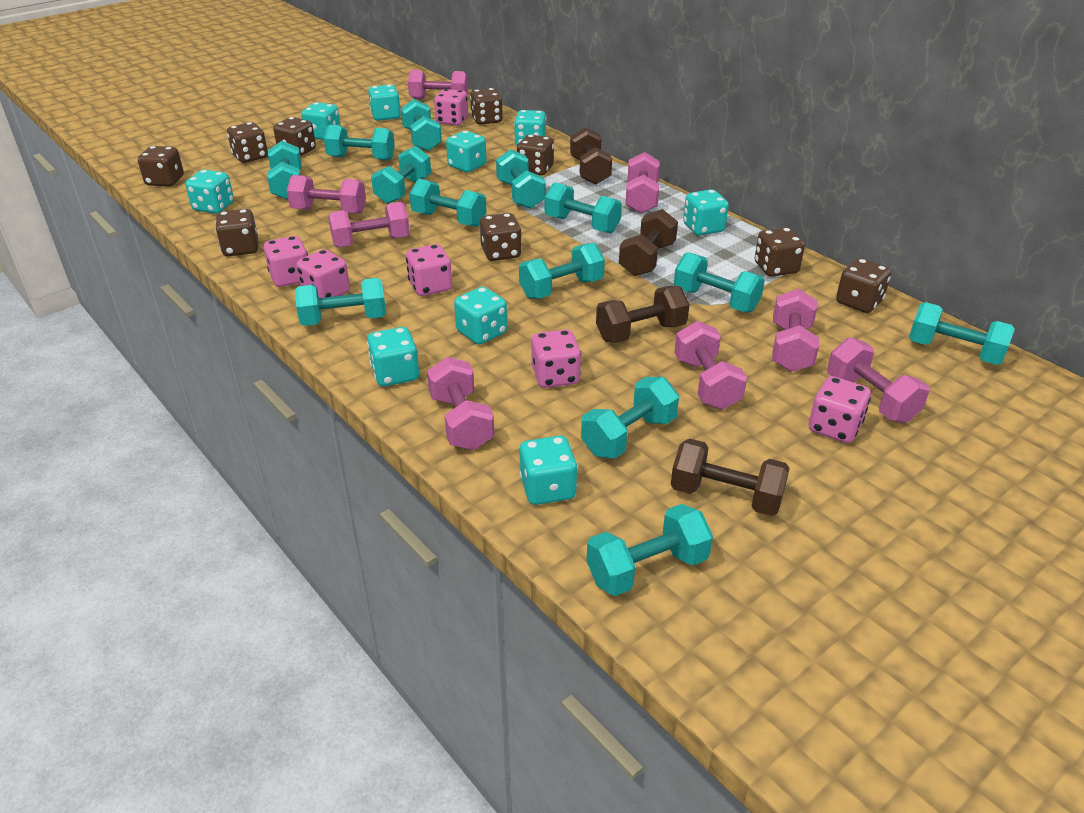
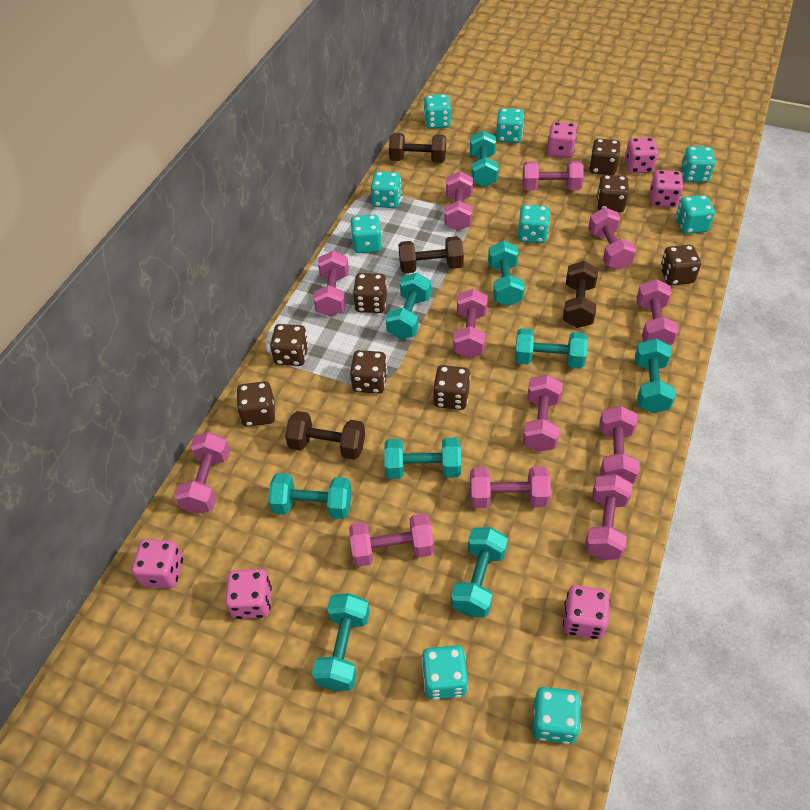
brown dice: [138,146,184,187] [216,209,258,256] [227,122,268,163] [273,117,316,156] [470,88,503,125] [480,213,522,261] [517,134,554,176] [755,227,805,277] [836,258,891,313] = 9 -> [236,381,275,427] [270,324,309,366] [350,350,387,394] [353,273,387,313] [433,365,470,410] [589,138,621,175] [597,175,629,212] [660,245,701,285] = 8
pink dumbbell: [287,175,366,214] [328,202,410,248] [408,70,468,100] [427,357,495,450] [625,152,660,213] [674,321,747,410] [772,289,819,372] [827,337,929,423] = 8 -> [174,432,230,514] [313,251,349,317] [349,513,434,567] [444,171,473,231] [453,289,488,358] [470,466,551,508] [522,161,584,191] [523,375,563,452] [584,474,633,560] [588,208,636,270] [599,406,640,484] [636,279,679,345] = 12
turquoise dumbbell: [267,141,302,200] [295,278,386,326] [324,125,395,161] [371,146,431,204] [401,99,442,151] [409,179,486,227] [496,149,546,209] [519,243,605,299] [545,182,622,234] [581,377,679,459] [587,504,713,596] [674,252,765,313] [909,302,1015,365] = 13 -> [268,473,352,519] [312,593,370,691] [384,438,461,479] [386,273,431,339] [451,527,508,617] [470,130,499,187] [488,241,525,306] [515,328,588,369] [635,338,676,413] = 9

